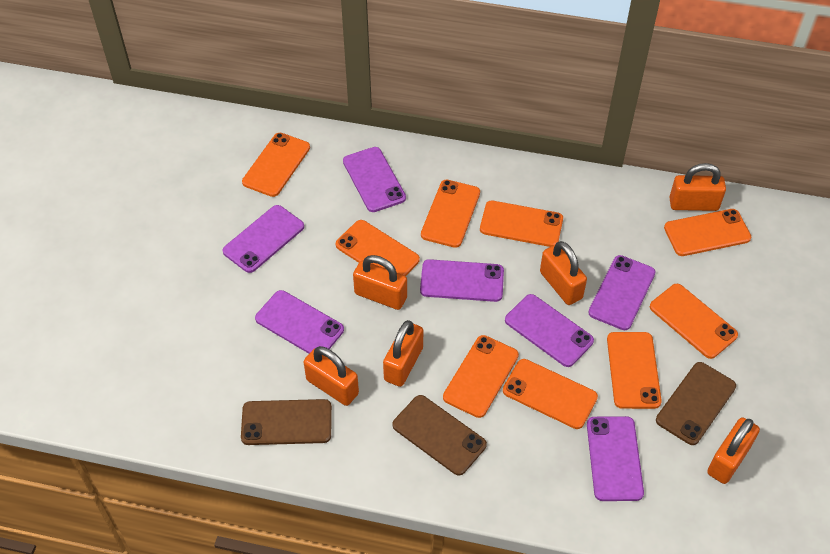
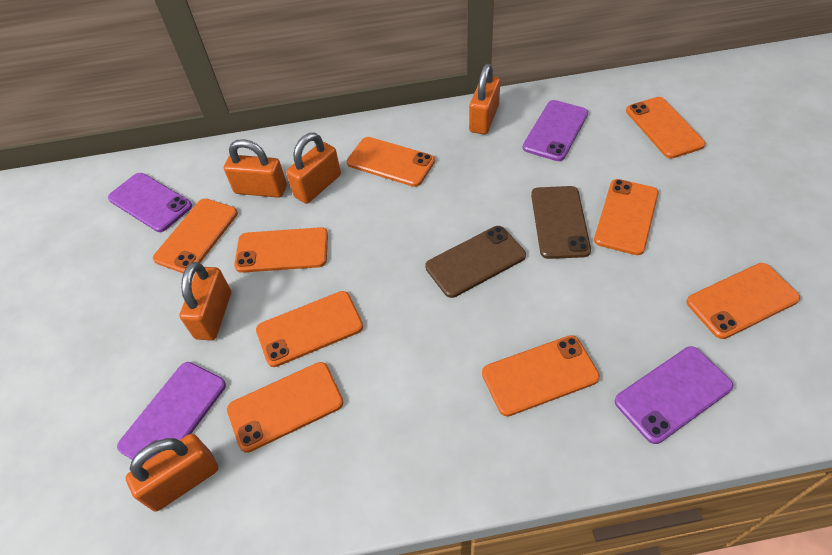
brown phone: [241,399,332,445] [392,395,487,476] [656,362,736,445] = 3 -> [425,226,526,298] [531,186,591,259] = 2
orange padlock: [304,346,359,406] [353,255,407,310] [383,320,423,387] [540,241,587,305] [669,163,726,211] [707,417,760,484] = 6 -> [126,434,218,512] [179,262,231,340] [224,139,287,198] [286,133,341,204] [469,64,500,134] = 5
purple phone: [223,205,304,273] [255,290,344,354] [343,147,406,212] [420,259,504,302] [505,294,594,367] [587,416,644,501] [588,255,655,330] = 7 -> [108,173,192,232] [117,362,226,461] [523,100,588,161] [615,346,733,444] = 4

